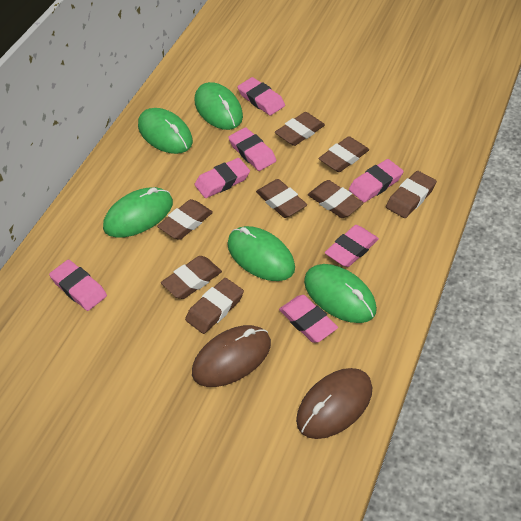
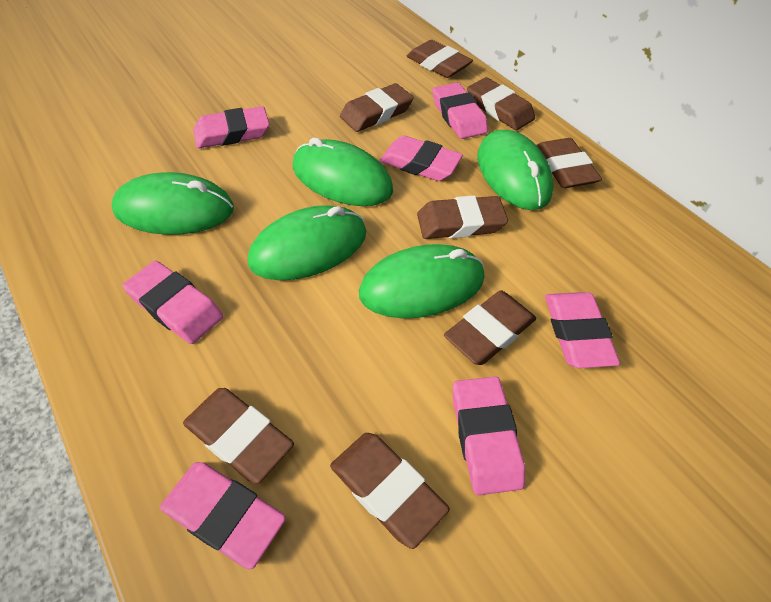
brown mouse: [192,325,271,387] [296,368,372,439] = 2 -> none = 0

